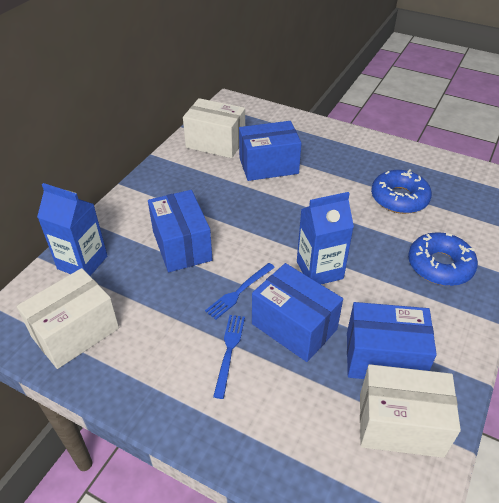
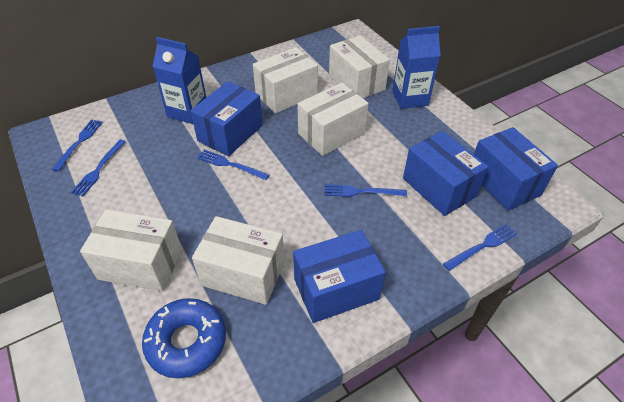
blue donut: [371,169,432,214] [408,232,478,286] = 2 -> [142,298,226,378] = 1
blue fork: [205,263,275,320] [213,315,245,399] = 2 -> [52,119,103,171] [71,140,126,196] [197,150,270,180] [324,184,407,197] [443,224,517,271] = 5
white box: [17,268,119,369] [183,98,245,158] [360,364,461,458] = 3 -> [80,209,182,292] [192,216,285,305] [253,47,318,113] [297,83,369,156] [329,35,390,98] = 5

